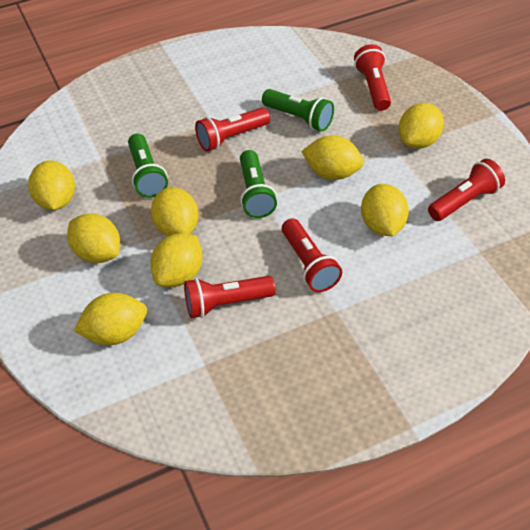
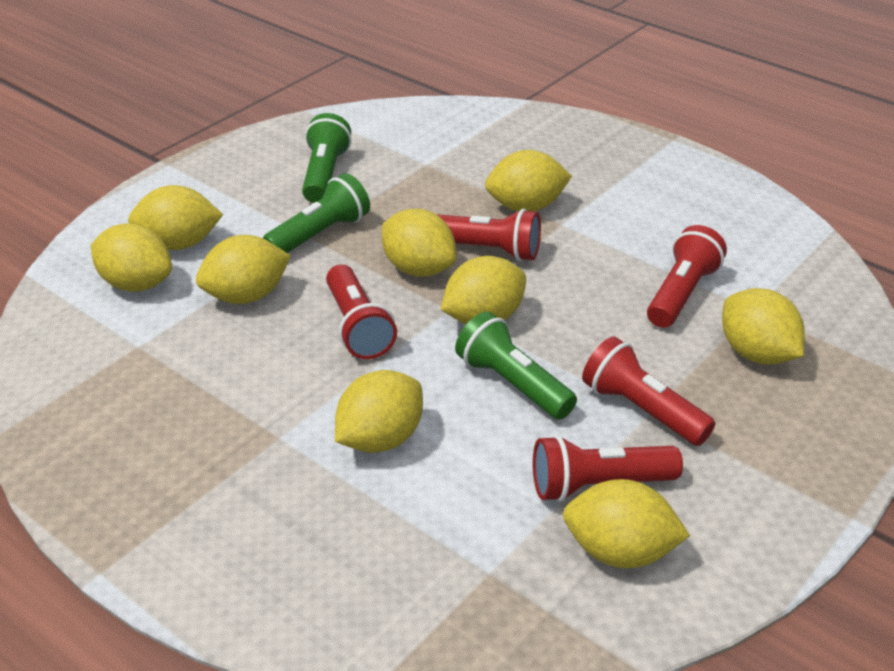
yellow lemon: [28,160,75,210] [67,213,120,263] [74,293,147,345] [150,233,203,287] [151,187,198,236] [301,135,364,180] [361,184,409,236] [398,103,444,149] = 8 -> [91,223,172,292] [128,185,223,250] [196,235,291,304] [335,370,423,453] [382,209,456,277] [441,256,526,324] [485,150,572,212] [563,479,690,568] [722,288,805,364] = 9

